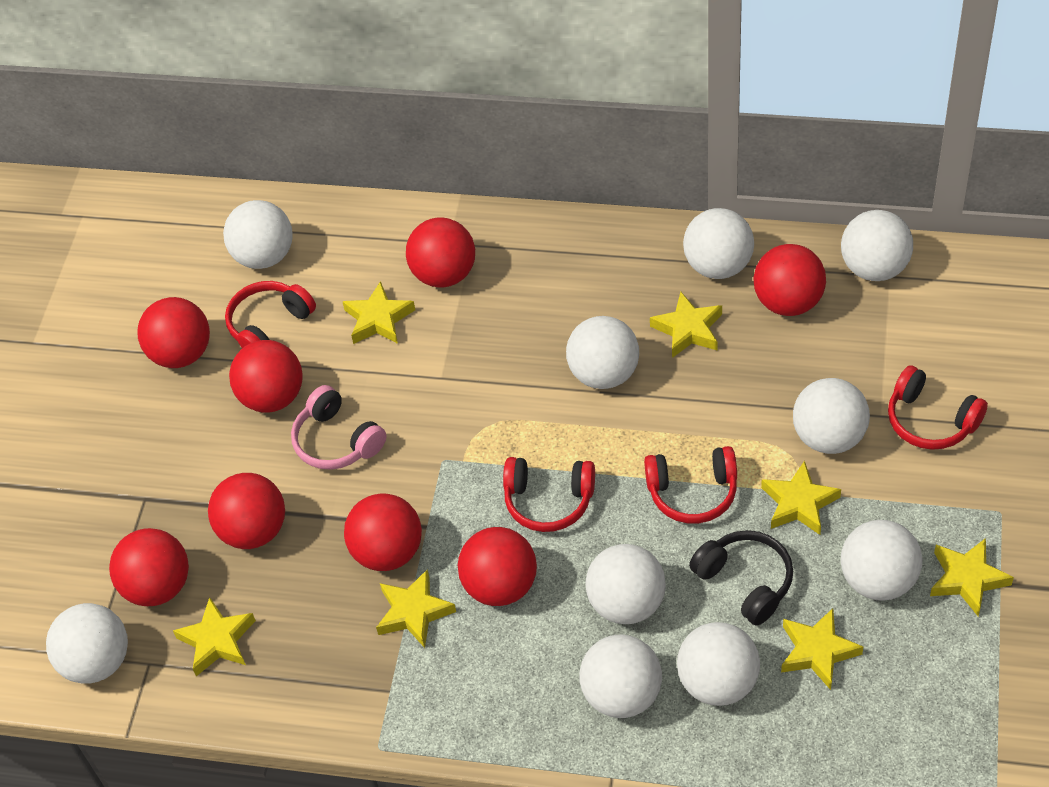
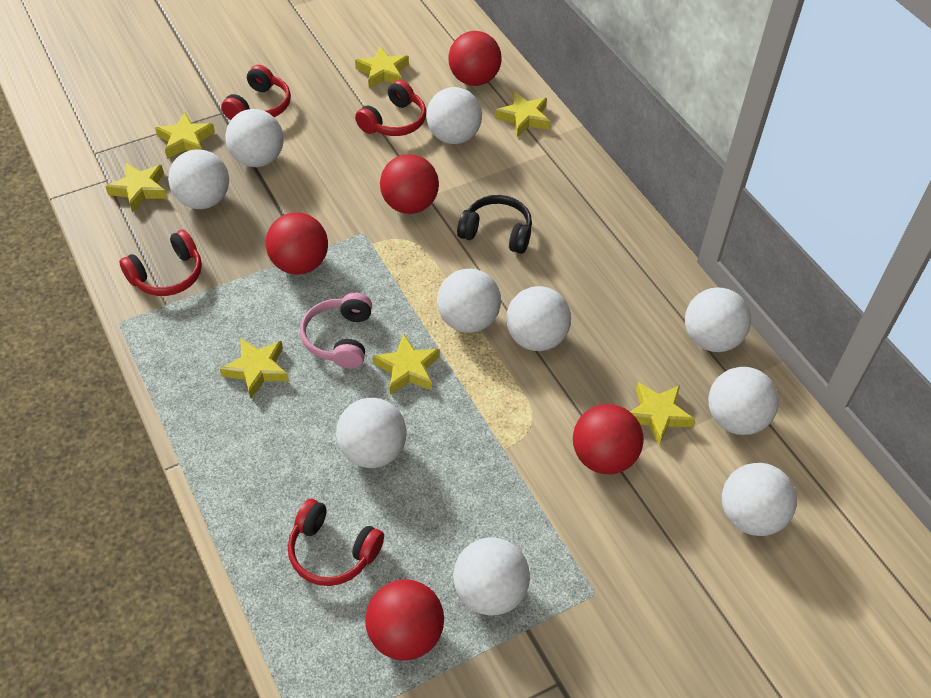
red ball: [109,528,189,606] [138,297,210,368] [208,473,285,549] [229,340,303,413] [344,494,422,571] [406,217,475,288] [458,527,537,606] [753,244,826,316] = 8 -> [266,212,328,275] [365,579,444,661] [380,154,439,214] [448,31,502,86] [573,404,644,474] = 5

